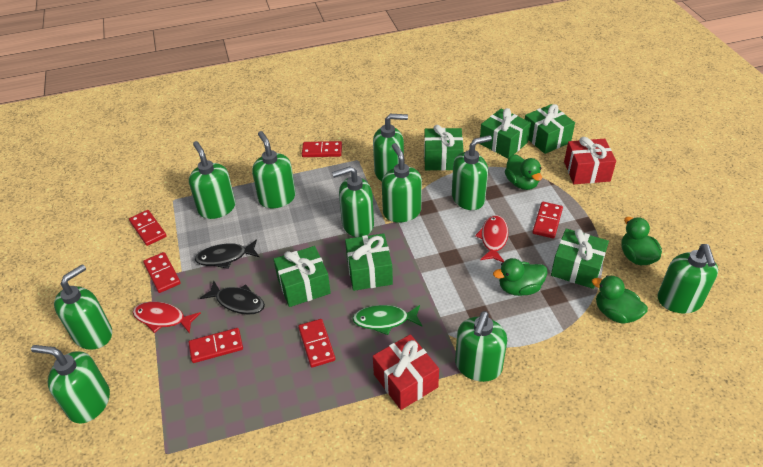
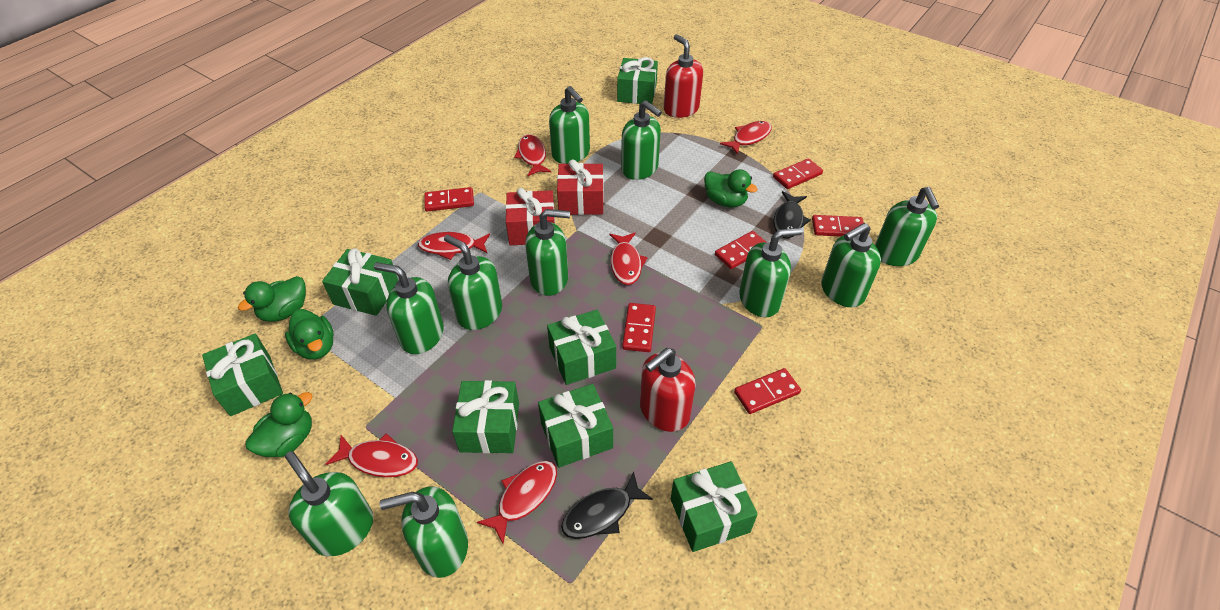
green fish: [352,305,422,335] = 1 -> none = 0
green gift: [273,246,331,307] [345,233,393,291] [424,125,463,171] [479,108,531,158] [525,104,575,154] [551,229,609,289] = 6 -> [202,334,283,416] [322,248,398,316] [452,380,519,453] [538,384,613,468] [547,310,616,385] [617,57,658,104] [671,461,758,552] = 7
red fish: [132,301,201,334] [475,215,508,262] = 2 -> [326,433,418,477] [418,232,490,260] [477,461,557,544] [514,134,551,176] [609,233,648,285] [720,121,772,155] = 6
red soap dispenser: none = 0 -> [640,348,696,432] [664,34,703,118] = 2

